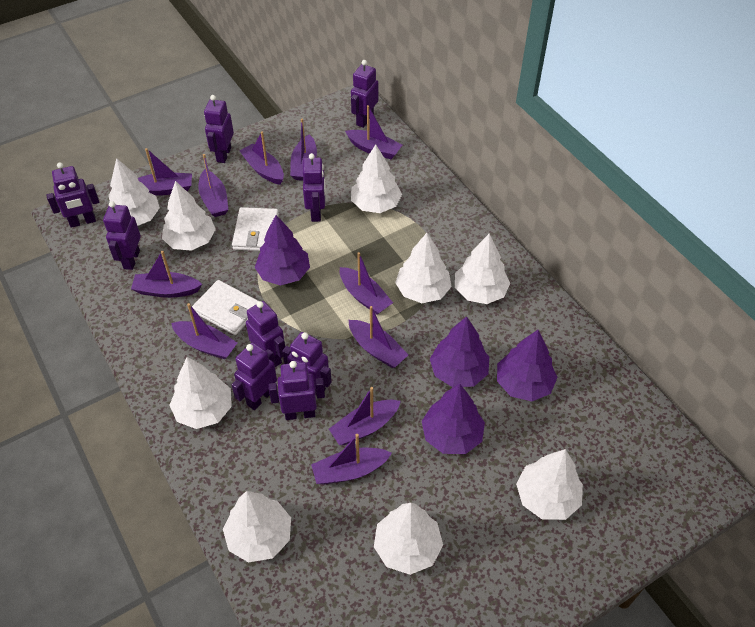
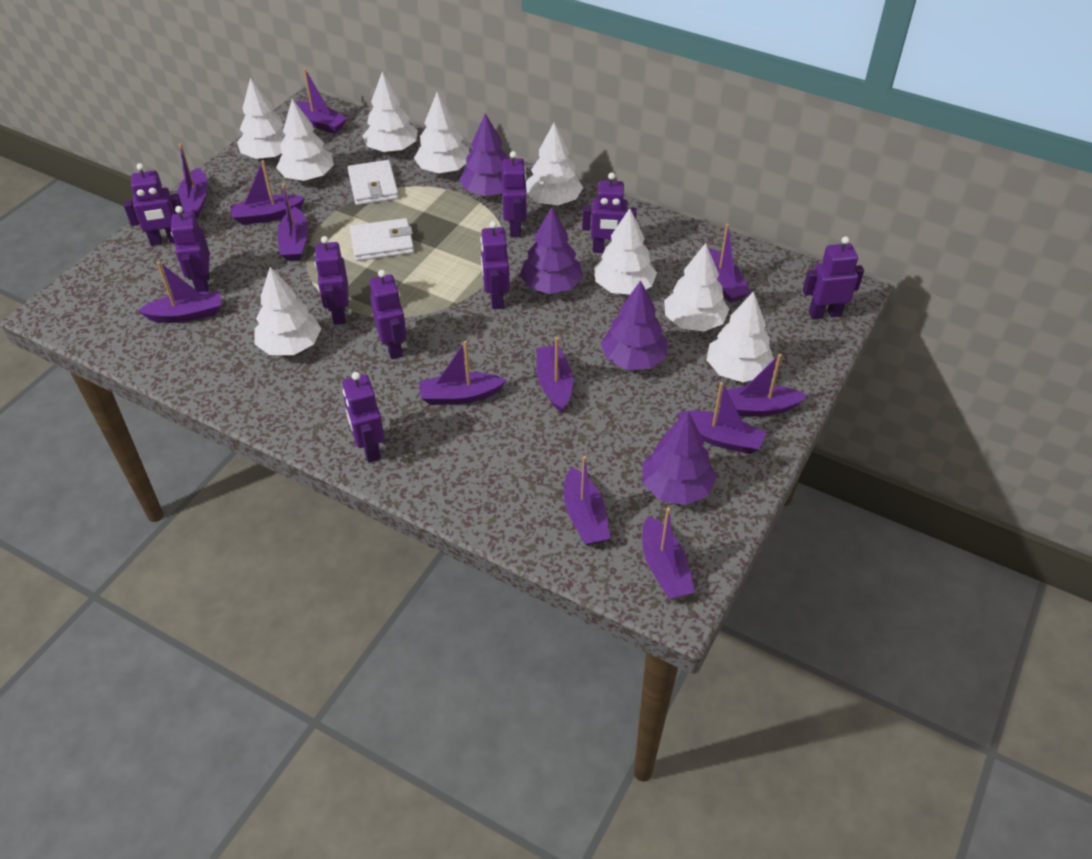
purple boat: [131,251,202,298] [138,148,192,195] [171,303,237,359] [198,154,229,217] [240,131,284,185] [290,119,317,181] [311,434,392,484] [329,387,401,445] [340,252,393,314] [345,105,402,159] [349,306,408,368] = 11 -> [137,261,221,323] [177,143,208,218] [230,160,305,225] [277,183,308,261] [295,68,347,134] [419,341,506,405] [537,337,573,413] [564,456,611,545] [642,508,695,599] [677,382,766,454] [708,224,751,303] [721,354,808,417] = 12

